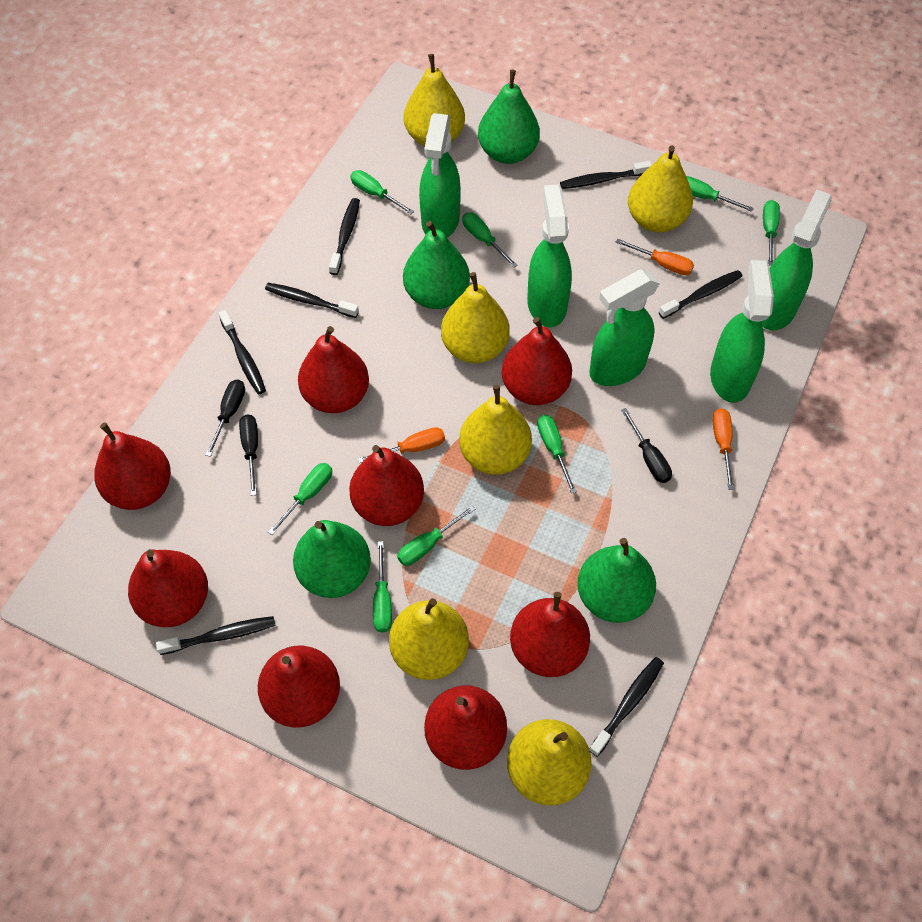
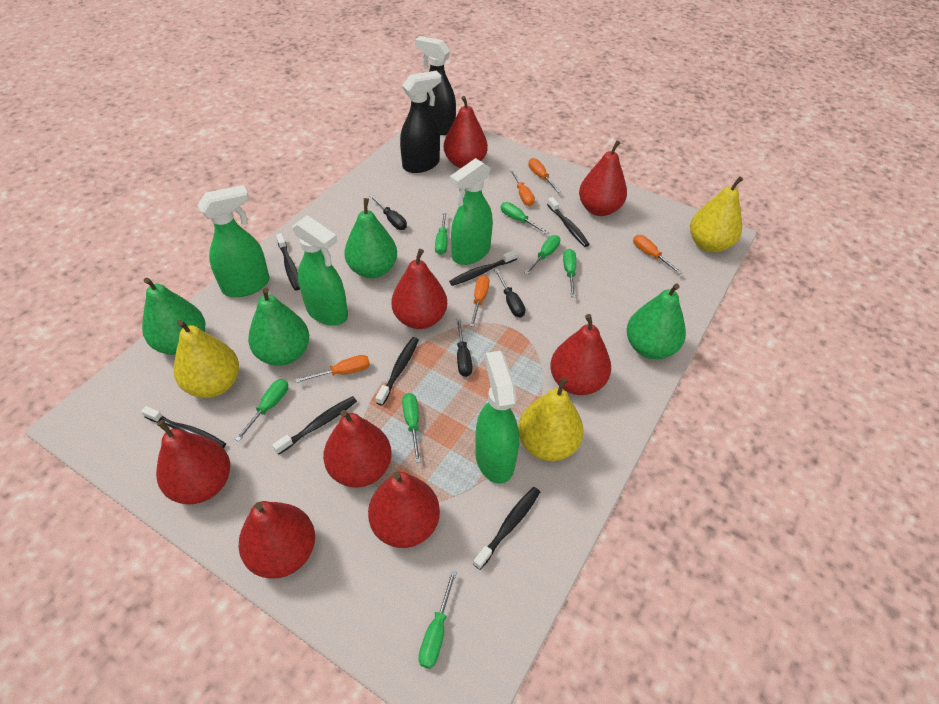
black spray bottle: none = 0 -> [400,71,441,173] [415,36,456,135] = 2
green screwdriver: [268,463,332,535] [350,170,414,214] [373,541,392,633] [397,505,475,566] [462,212,517,268] [537,415,577,494] [686,176,754,212] [763,200,780,266] = 8 -> [235,379,288,441] [402,393,421,463] [418,570,457,669] [435,211,448,255] [501,202,549,234] [525,235,560,275] [563,249,576,297] = 7
green spray bottle: [419,113,461,237] [527,184,572,327] [589,270,660,386] [710,260,774,403] [762,189,832,330] = 5 -> [198,185,270,297] [292,215,348,326] [450,158,493,265] [475,351,519,484] = 4
orange screwdriver: [357,427,445,463] [616,239,694,275] [712,408,734,490] = 3 -> [295,355,370,383] [470,275,489,327] [510,169,535,206] [528,158,561,193] [633,235,682,274] = 5
yellow pear: [389,598,469,680] [404,54,465,146] [441,272,510,363] [459,385,532,475] [507,719,592,806] [628,145,693,232] = 6 -> [174,320,239,398] [518,378,584,461] [690,176,743,252] = 3

